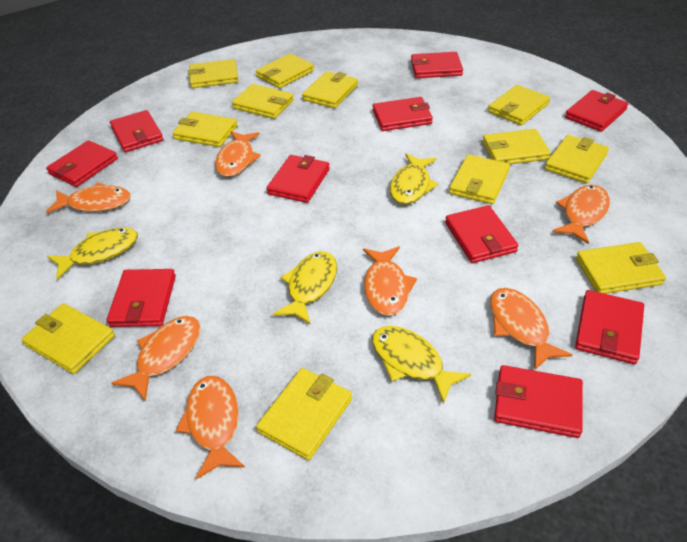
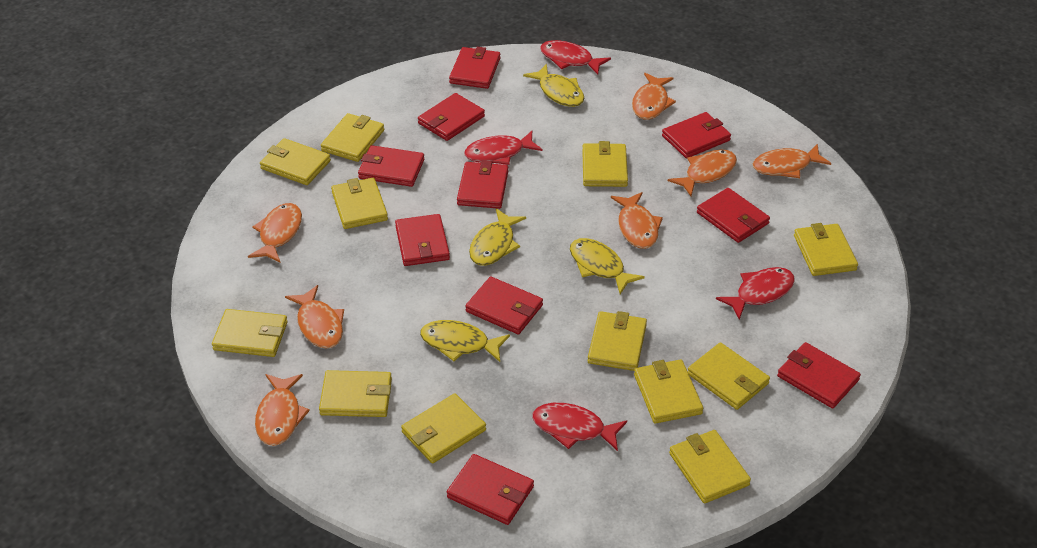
red fish: none = 0 -> [464,131,543,165] [532,403,627,451] [540,40,611,75] [716,267,795,320] = 4

